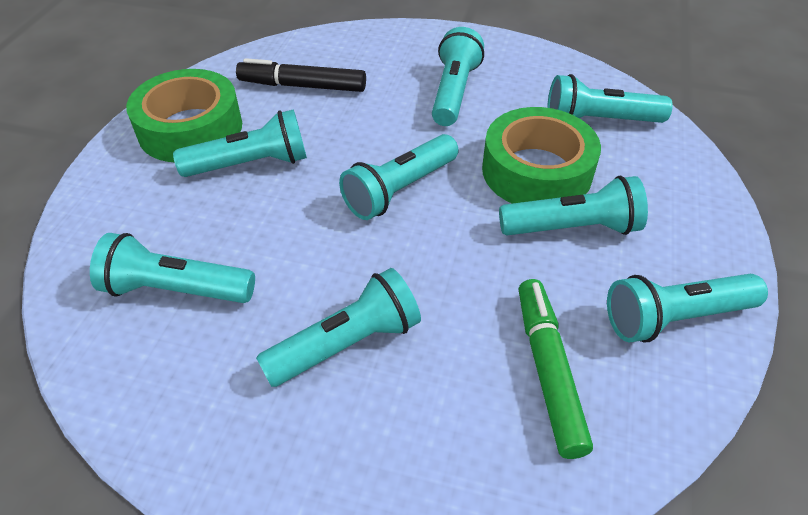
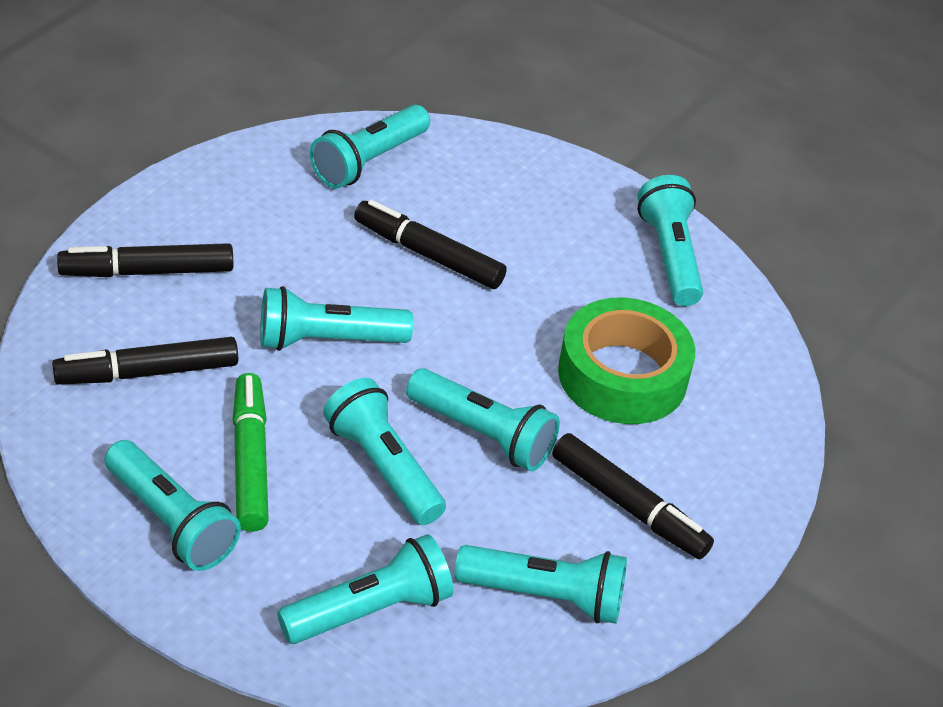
black marker: [236,58,366,92] = 1 -> [52,337,238,385] [57,243,233,277] [354,200,507,289] [552,433,714,559] = 4
green tape: [126,69,242,162] [482,107,601,204] = 2 -> [558,298,695,424] = 1

